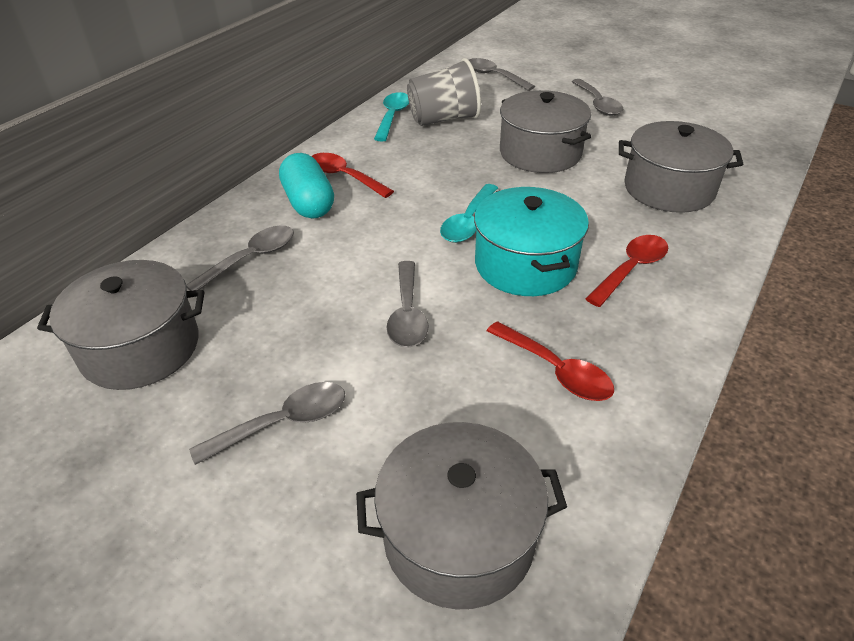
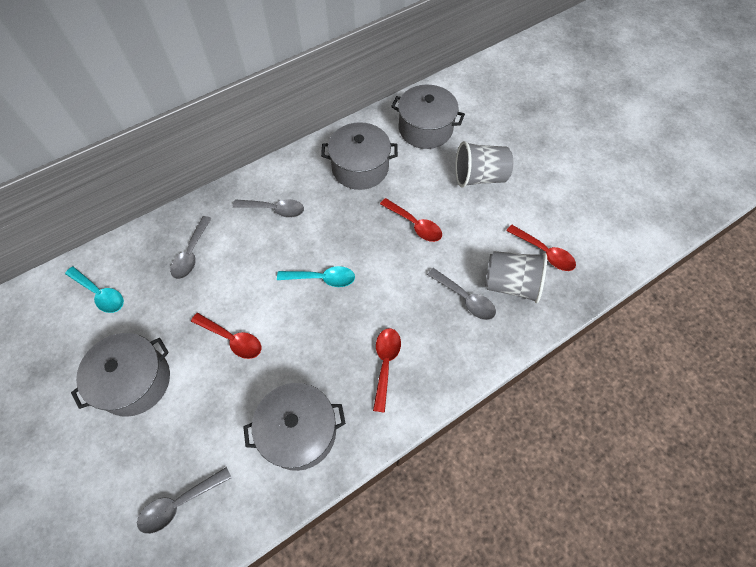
grey cup: [407,58,481,126] = 1 -> [455,141,513,188] [485,251,547,303] = 2
grey spoon: [186,225,294,291] [189,382,345,465] [387,261,429,348] [469,58,535,91] [571,79,623,116] = 5 -> [137,467,232,534] [170,216,212,279] [233,199,304,218] [427,268,496,320] = 4
red spoon: [312,153,394,198] [487,321,614,401] [585,235,668,307] = 3 -> [191,313,261,359] [373,328,401,413] [380,198,442,242] [506,224,576,271] = 4
turquoise capsule: [279,153,334,219] = 1 -> none = 0
turquoise pot: [474,187,589,296] = 1 -> none = 0

